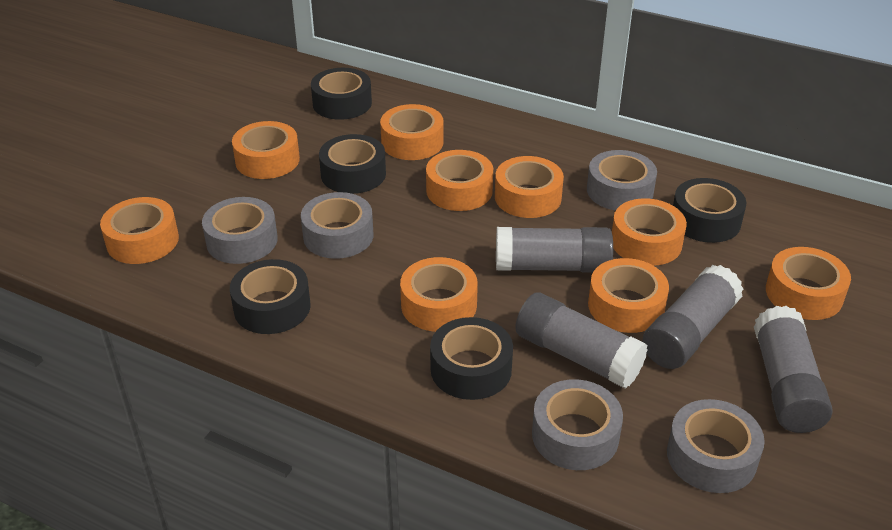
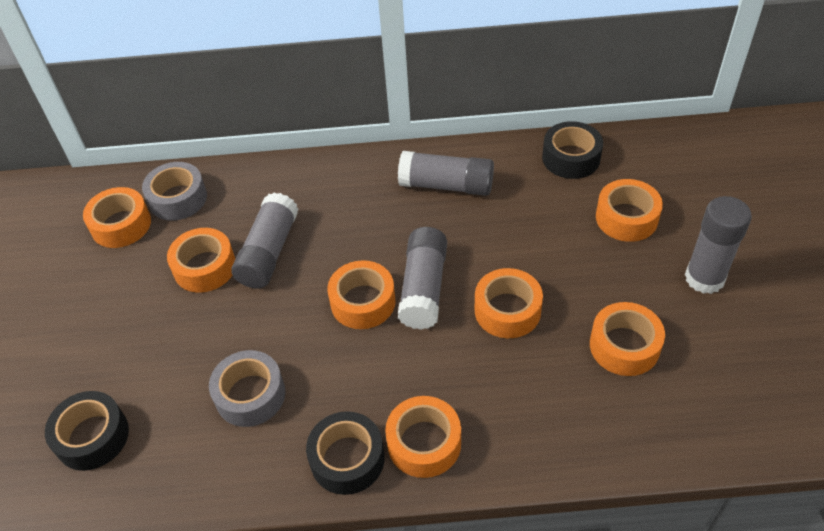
black tape: [230,259,311,334] [311,68,372,120] [319,134,386,194] [430,317,513,400] [673,178,746,243] = 5 -> [45,391,129,471] [306,411,385,495] [542,121,603,179] = 3
grey tape: [202,197,278,264] [301,192,373,259] [532,379,623,470] [587,150,657,211] [667,399,765,493] = 5 -> [142,162,207,221] [209,350,285,427] = 2
orange tape: [100,197,179,264] [232,121,300,179] [380,104,444,160] [400,257,478,332] [426,150,493,211] [495,156,564,218] [588,258,669,333] [612,198,687,266] [766,247,851,320] = 9 -> [83,187,151,248] [167,228,235,293] [327,260,396,329] [385,396,461,478] [475,268,543,338] [590,302,665,376] [596,179,663,242] = 7

